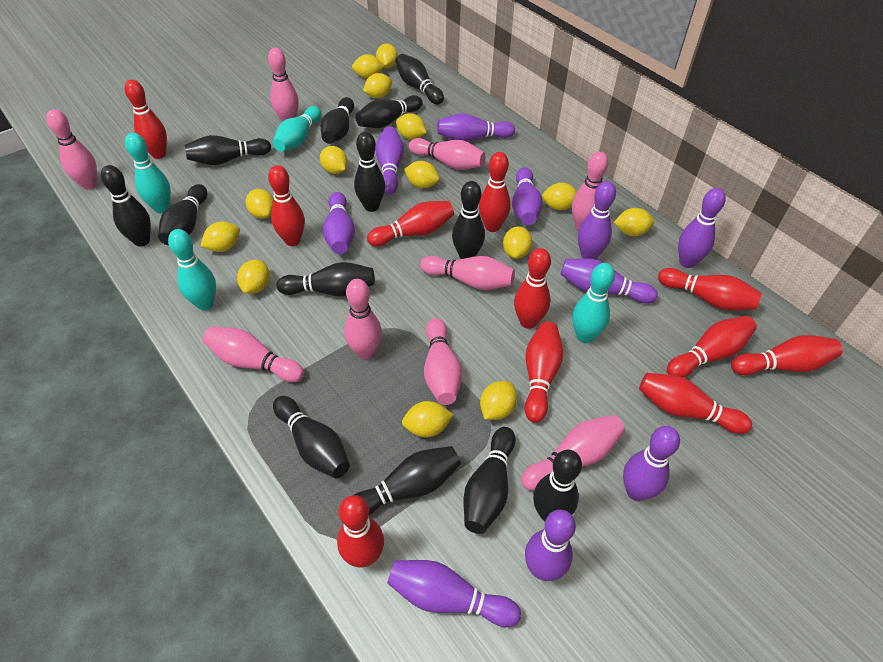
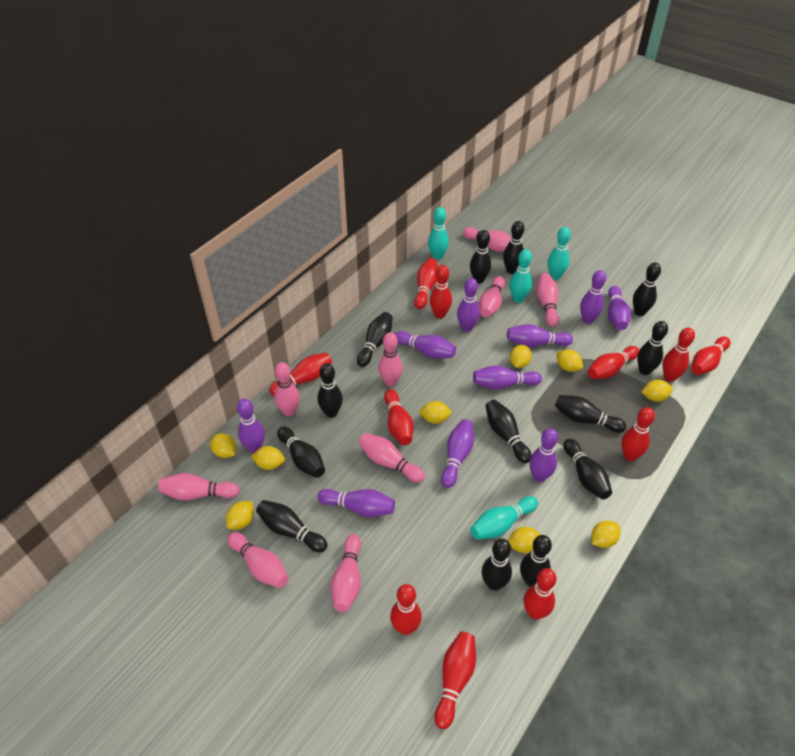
yellow lemon: [201,222,240,252] [237,260,270,294] [246,189,274,219] [320,146,348,174] [352,54,384,79] [363,73,392,98] [376,43,398,68] [396,113,427,140] [402,401,453,437] [404,161,440,188] [480,381,517,420] [503,227,532,259] [542,183,577,210] [614,208,655,236] = 14 -> [210,433,236,458] [226,501,254,530] [251,446,285,470] [419,401,452,424] [508,527,541,553] [510,345,532,368] [556,350,583,372] [591,521,620,548] [642,379,673,402] = 9

